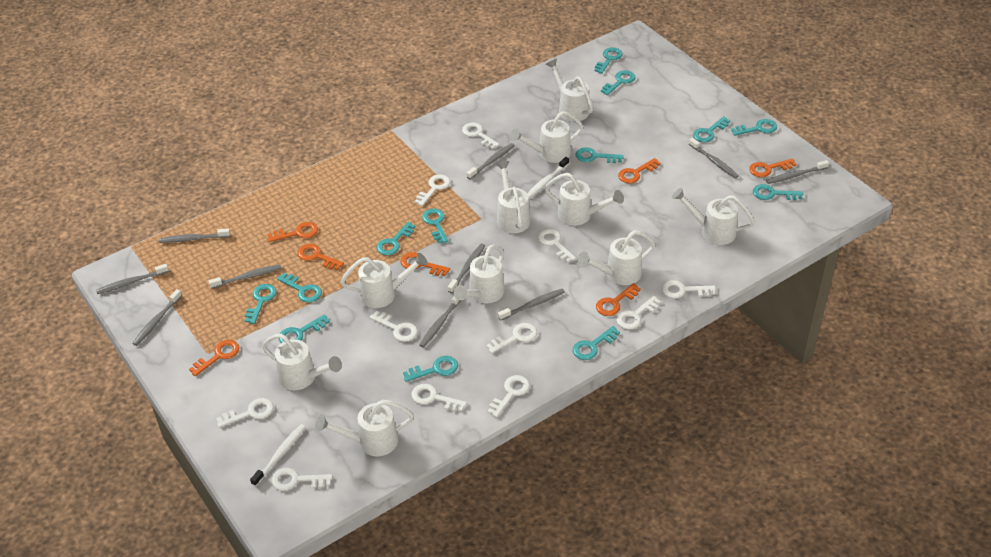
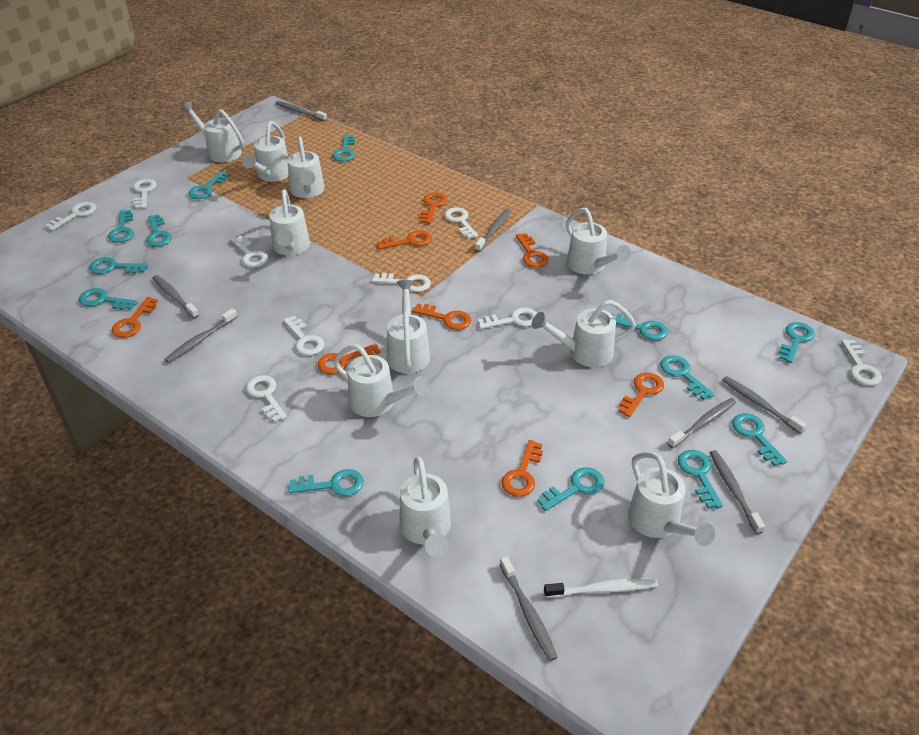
grey toothbrush: [96,264,169,294] [132,289,182,346] [159,228,230,243] [208,264,282,289] [419,297,461,348] [448,243,485,293] [467,143,515,179] [498,289,565,321] [689,138,739,179] [766,160,829,184] = 10 -> [152,275,199,318] [164,308,237,363] [275,101,327,121] [475,209,511,252] [500,556,558,661] [668,398,736,448] [709,450,765,534] [722,376,807,434] = 8
orange key: [189,340,239,376] [268,222,318,242] [298,244,344,270] [400,252,450,276] [596,283,641,316] [618,158,661,183] [749,158,796,177] = 7 -> [112,297,158,338] [318,343,381,374] [377,230,432,249] [412,303,471,330] [419,193,447,224] [502,440,543,497] [516,233,549,268] [618,373,664,417] = 8
white key: [216,398,274,428] [271,468,332,491] [369,311,418,342] [411,384,467,412] [414,174,450,206] [462,123,500,149] [486,323,537,354] [488,375,530,418] [538,229,576,263] [616,296,661,329] [662,280,716,298] = 11 -> [45,202,96,231] [133,179,157,209] [231,236,268,267] [246,375,287,422] [283,316,324,356] [372,273,431,292] [444,207,479,239] [478,308,537,329] [841,339,882,386] = 9
white toothbrush: [250,424,305,486] [527,157,569,199] = 2 -> [544,578,658,598] = 1

